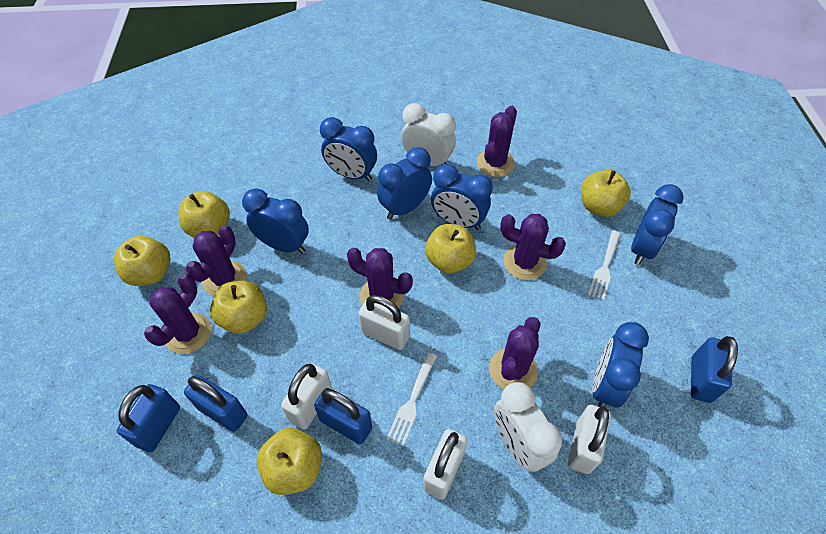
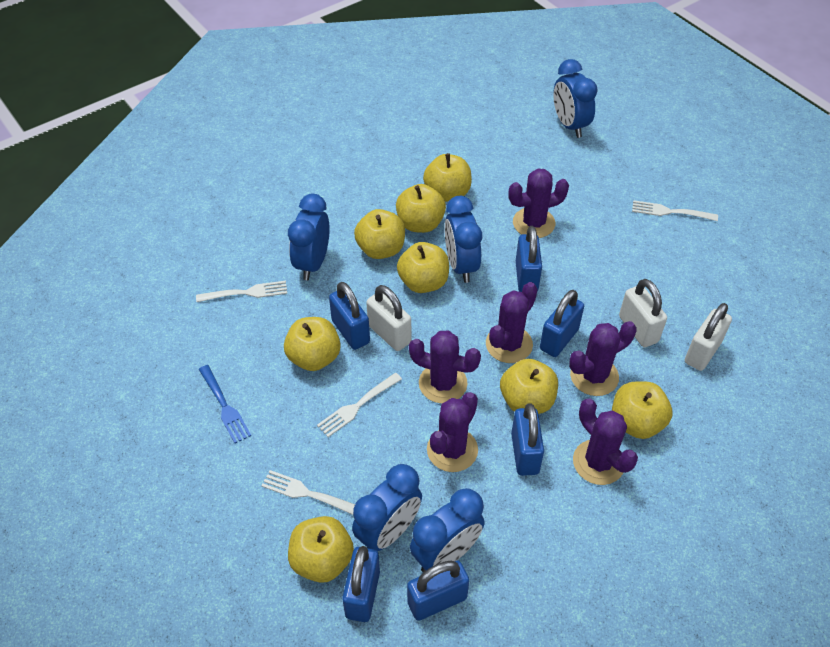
blue clock: [242,188,309,254] [320,117,377,181] [377,147,432,220] [431,164,493,230] [592,322,649,407] [631,184,684,265] = 6 -> [288,194,330,280] [352,464,422,551] [410,488,485,573] [444,196,482,283] [553,59,598,138] = 5
blue fork: none = 0 -> [199,365,251,443] = 1
blue padlock: [117,384,180,452] [184,376,247,432] [314,388,372,444] [691,336,738,403] = 4 -> [329,282,370,350] [342,546,380,622] [407,561,469,621] [511,403,544,476] [516,226,542,292] [540,290,584,357] = 6
white clock: [401,103,456,166] [494,382,562,472] = 2 -> none = 0
white fork: [387,353,437,446] [588,230,621,300] = 2 -> [196,281,287,302] [261,470,355,515] [317,373,402,437] [632,200,718,221] = 4
white padlock: [281,363,332,430] [358,295,410,350] [423,429,468,500] [568,405,611,474] = 4 -> [366,285,411,351] [619,279,667,347] [685,303,732,371] = 3
yellow apple: [114,236,170,286] [178,191,230,237] [210,281,267,334] [256,428,322,495] [425,224,476,273] [581,170,631,216] = 6 -> [284,317,341,371] [288,516,354,583] [354,209,405,259] [396,184,446,233] [397,242,449,293] [423,153,472,202] [500,358,558,414] [612,381,672,439] = 8

